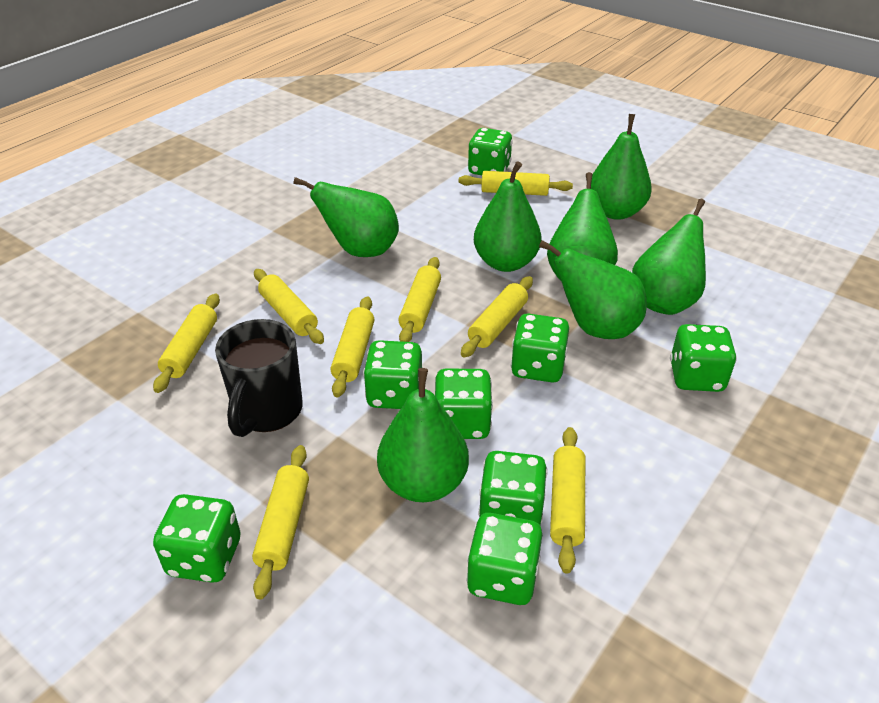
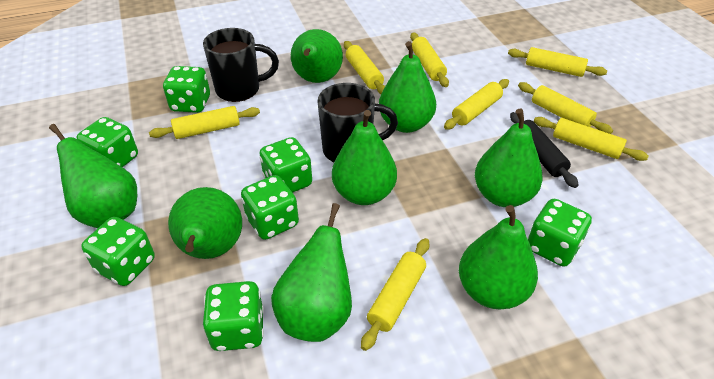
black mug: [215,319,303,437] = 1 -> [203,28,279,102] [317,83,398,162] = 2
black rolling pin: none = 0 -> [510,112,579,188] = 1
green dice: [153,494,240,583] [363,340,422,409] [435,368,493,439] [466,513,542,605] [468,128,513,175] [478,451,548,525] [511,313,569,382] [670,324,737,392] = 8 -> [76,117,138,167] [81,217,155,286] [163,66,210,113] [203,281,264,351] [241,175,299,240] [259,137,312,193] [527,199,592,267] = 7
green pear: [293,177,399,257] [377,368,469,502] [474,161,542,272] [539,240,647,339] [547,172,618,280] [591,114,652,220] [632,199,706,315] = 7 -> [49,124,137,228] [168,187,242,259] [271,203,352,342] [291,29,343,83] [332,110,397,205] [379,41,436,133] [459,205,538,309] [475,109,543,207] = 8

